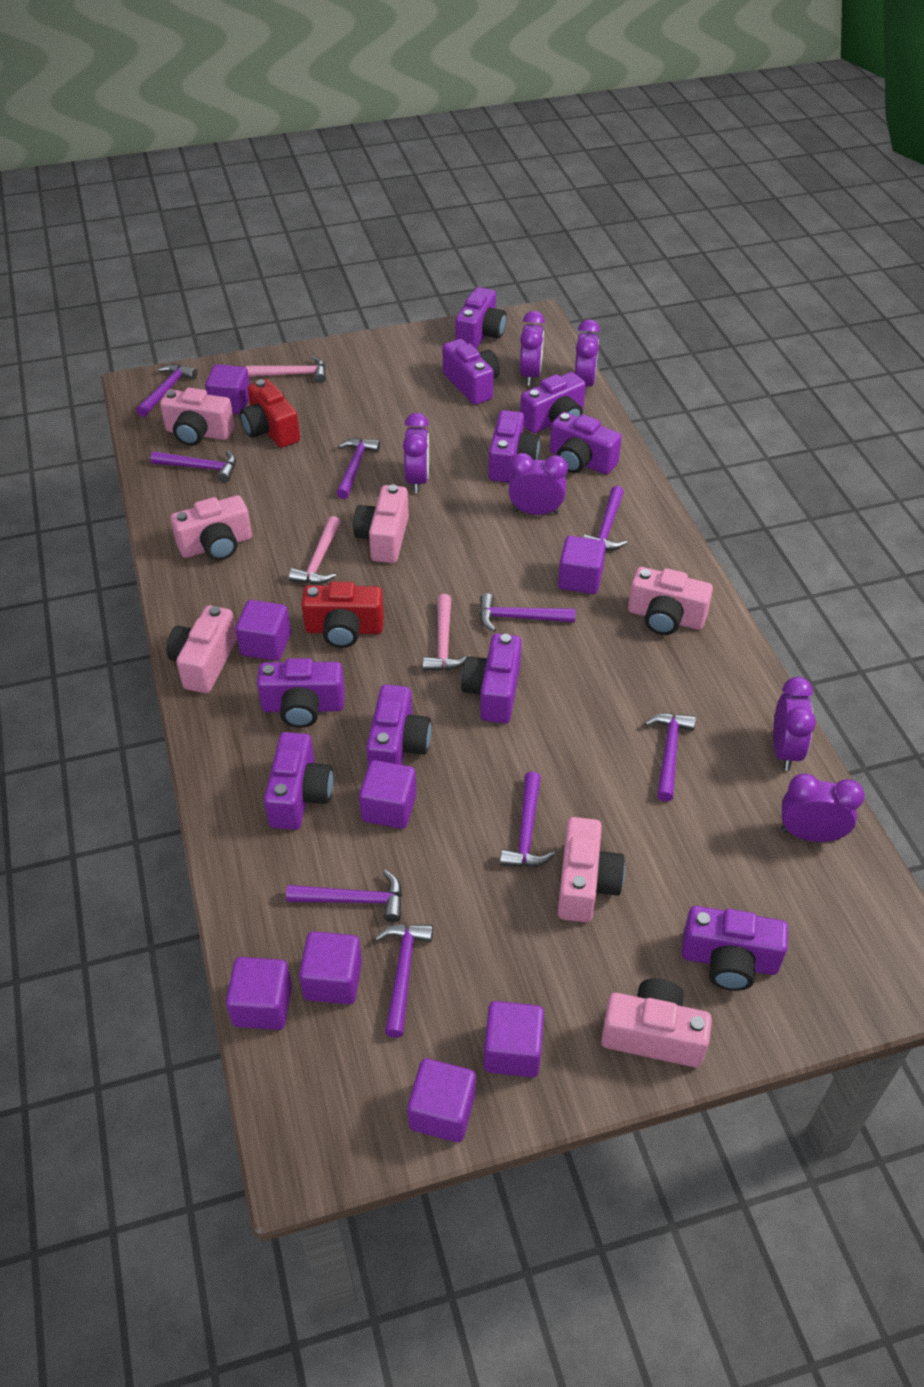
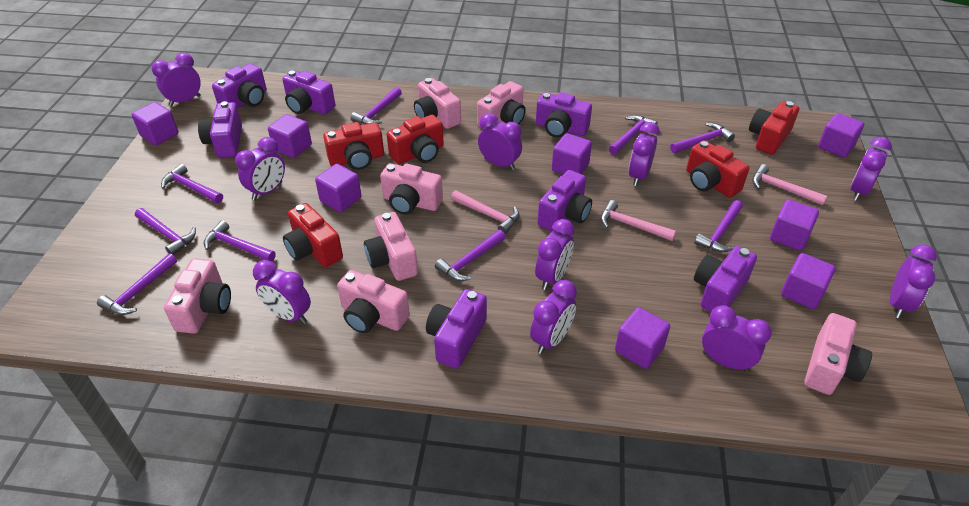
purple camera: [257,658,345,728] [264,732,333,830] [366,684,431,766] [443,339,500,405] [456,287,507,349] [461,633,522,723] [488,410,540,483] [520,372,586,433] [550,412,622,475] [682,906,788,991] = 10 -> [198,101,242,158] [212,63,267,109] [282,70,335,115] [426,289,487,369] [536,92,592,138] [537,170,592,231] [694,246,757,312] = 7
purple clock: [403,413,429,493] [508,453,568,515] [520,311,545,386] [575,319,600,394] [773,677,816,771] [781,774,865,842] = 6 -> [151,53,201,107] [235,137,285,200] [253,260,311,324] [478,113,522,170] [530,280,577,354] [535,219,575,290] [628,122,660,186] [702,305,772,372] [850,137,892,201] [890,244,937,318] = 10
red camera: [240,379,300,448] [302,582,384,648] = 2 -> [283,203,343,267] [323,122,384,170] [387,115,444,164] [686,140,749,198] [749,101,799,155] = 5

